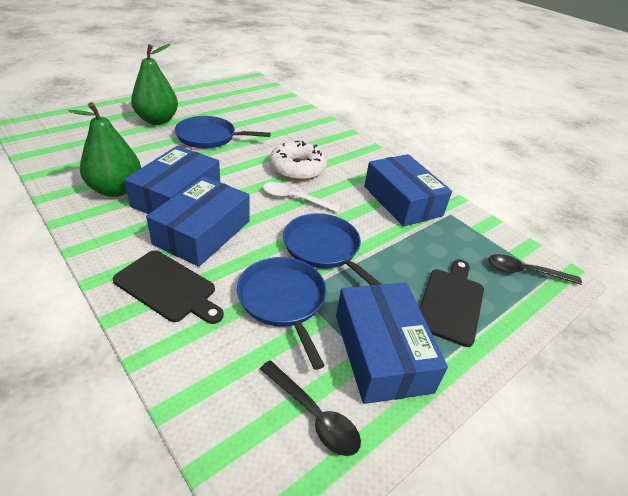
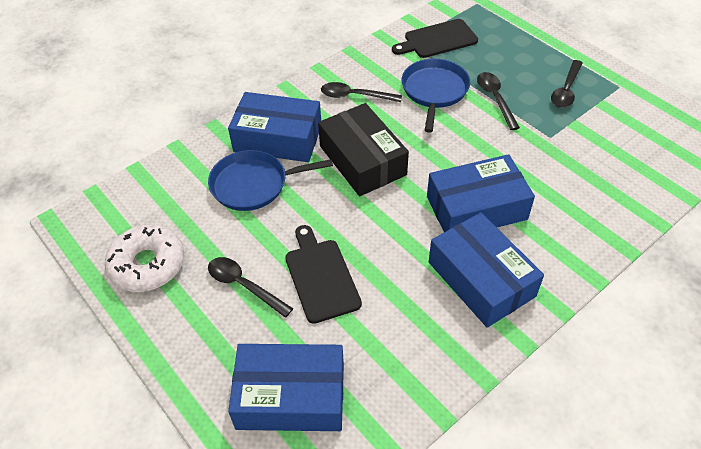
black box: none = 0 -> [318,103,409,196] = 1
black spoon: [260,360,361,456] [489,254,582,285] = 2 -> [208,257,293,318] [321,82,402,102] [477,72,520,130] [551,60,583,108] = 4
blue pan: [175,116,271,148] [237,257,326,370] [283,213,382,285] = 3 -> [208,150,333,211] [402,59,470,133] = 2
green pear: [69,102,141,197] [131,44,178,125] = 2 -> none = 0
white spoon: [263,182,340,212] = 1 -> none = 0

